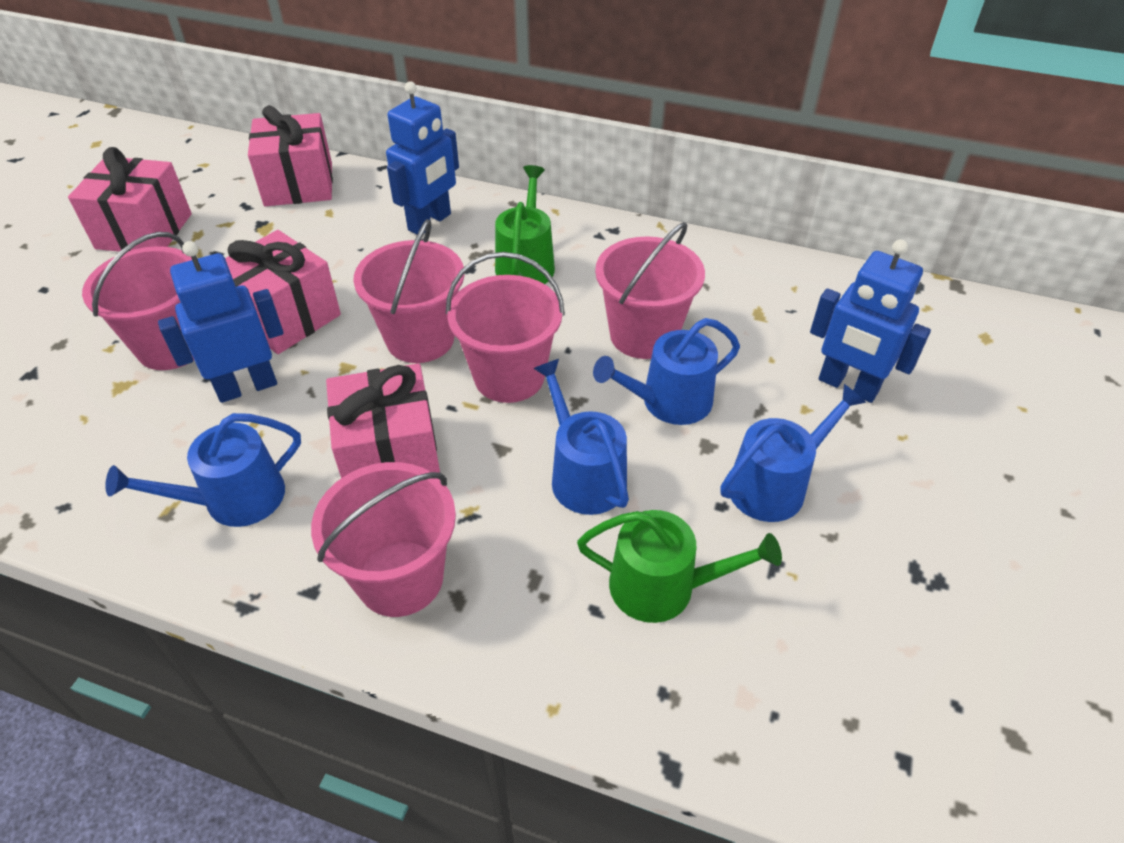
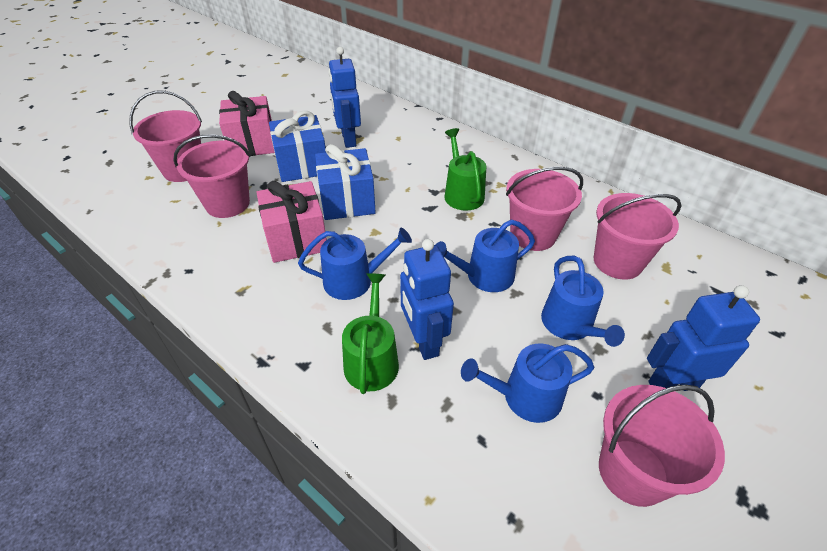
blue gift: none = 0 -> [269,111,326,182] [315,144,376,220] = 2
pink gift: [68,147,192,252] [225,230,341,354] [248,105,333,206] [326,363,440,478] = 4 -> [219,91,275,156] [256,181,327,263] = 2

